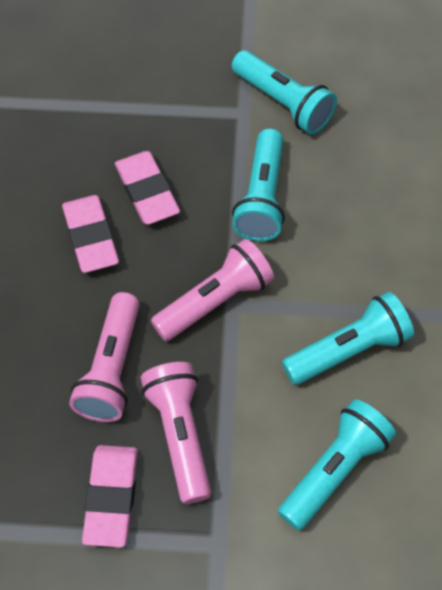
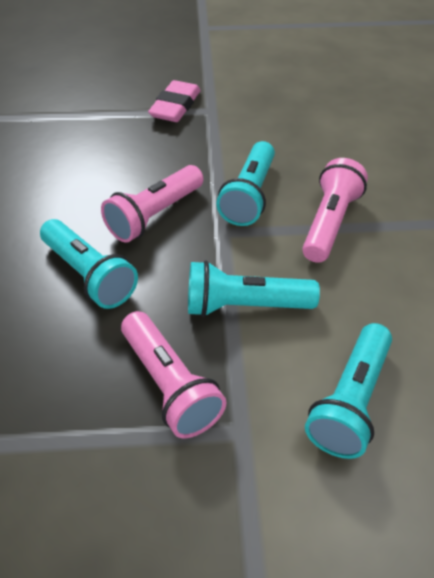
pink eraser: [62,195,119,273] [82,445,138,547] [115,151,180,225] = 3 -> [148,80,201,122] = 1

